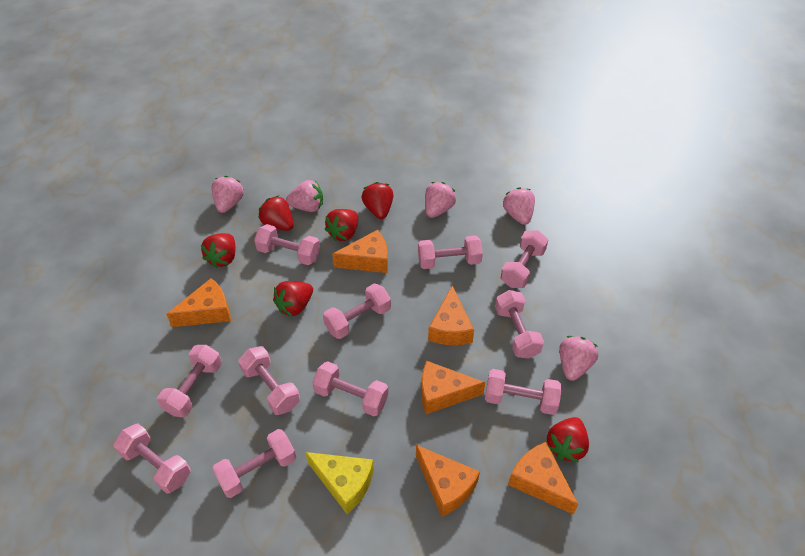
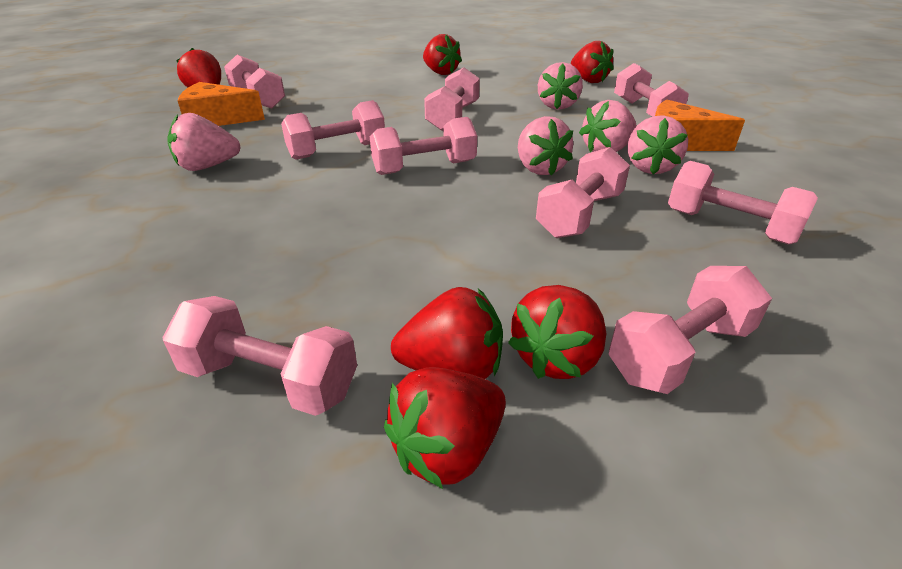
orange cheese: [166,278,231,327] [332,230,388,273] [416,445,480,517] [421,361,486,414] [428,285,474,345] [508,442,579,514] = 6 -> [178,82,265,126] [655,99,745,151] = 2
pink dumbbell: [114,423,191,494] [157,345,222,417] [212,429,296,498] [238,346,300,415] [254,224,320,265] [312,361,388,416] [323,283,391,339] [418,235,483,269] [485,369,561,415] [495,290,544,359] [501,230,548,288] = 11 -> [162,296,357,416] [224,55,285,109] [281,100,385,160] [370,117,477,175] [424,67,480,131] [536,147,630,238] [609,266,772,394] [614,63,689,117] [668,161,818,245] = 9
yellow cheese: [305,452,374,514] = 1 -> none = 0

